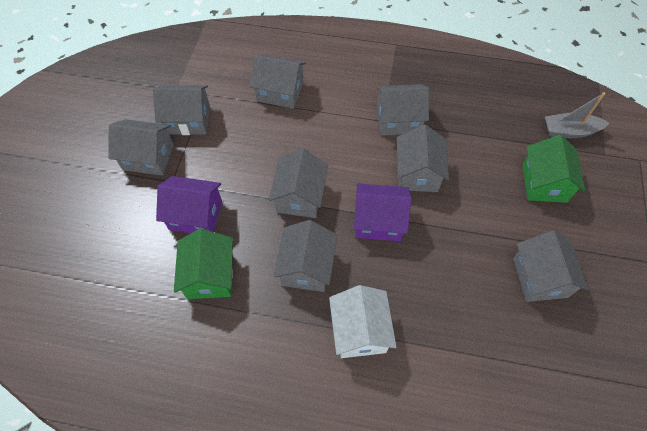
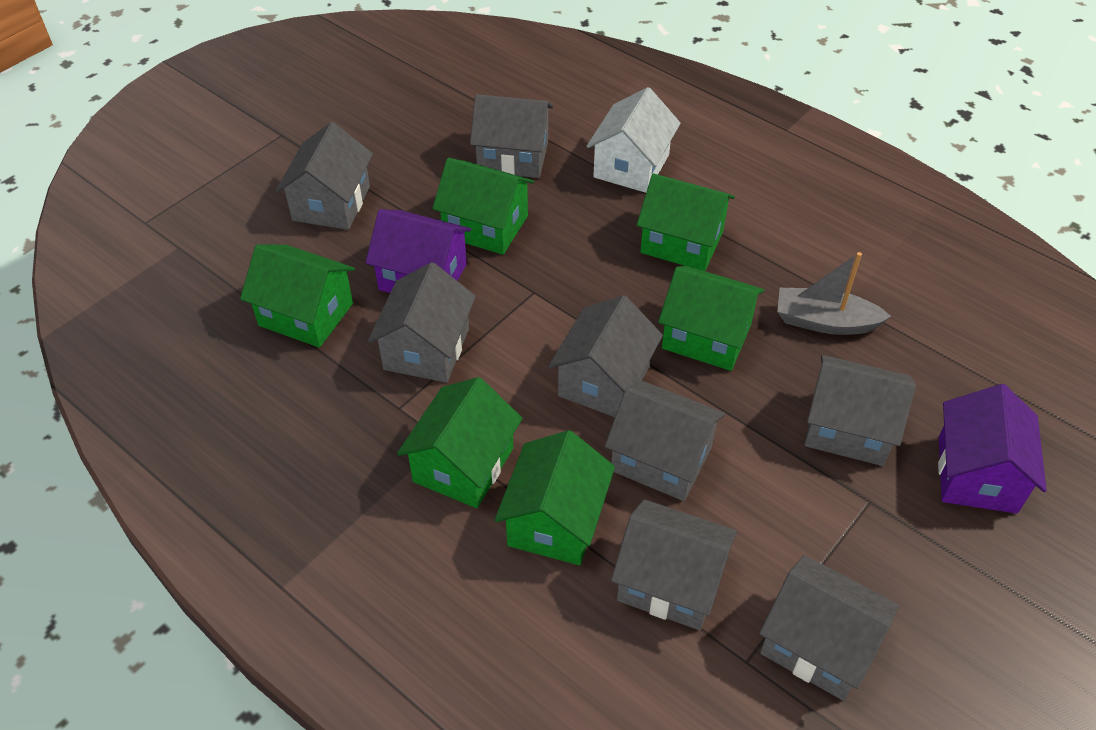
green house: [174,229,233,299] [522,135,585,203] = 2 -> [240,244,355,348] [397,377,523,508] [432,158,534,255] [495,430,615,565] [637,174,735,271] [658,266,765,371] = 6

